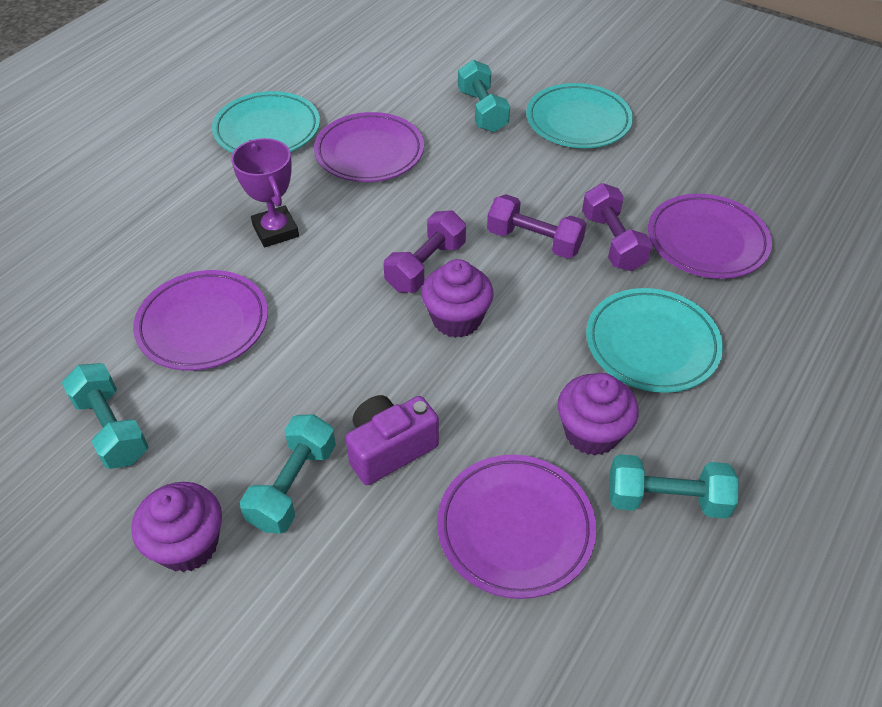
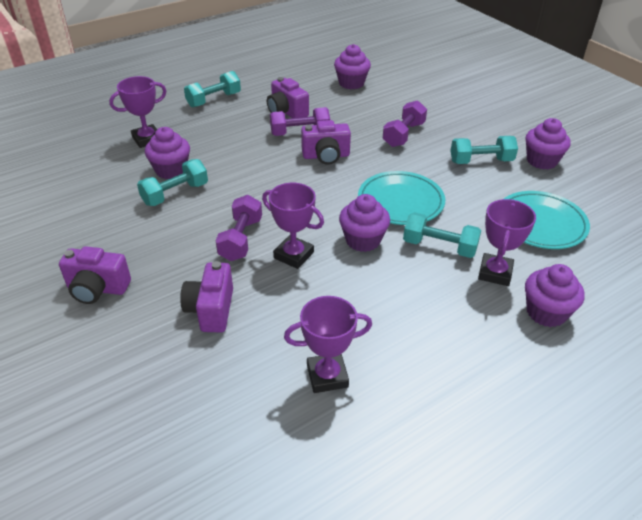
purple camera: [345,395,439,485] = 1 -> [59,246,131,304] [180,261,233,332] [267,77,309,118] [301,120,351,165] = 4
purple cupcake: [131,482,222,572] [421,259,494,338] [558,373,638,455] = 3 -> [145,127,190,179] [334,44,371,89] [339,194,390,252] [525,264,585,327] [526,118,570,170] = 5
purple plate: [133,270,268,371] [314,112,424,182] [437,455,596,599] [648,194,772,279] = 4 -> none = 0
purple trophy: [231,138,299,247] = 1 -> [109,76,166,148] [262,183,324,269] [284,296,372,393] [478,199,536,286] = 4
turquoise plate: [212,91,320,153] [526,83,633,148] [586,288,723,393] = 3 -> [358,171,445,225] [504,191,590,249] = 2

